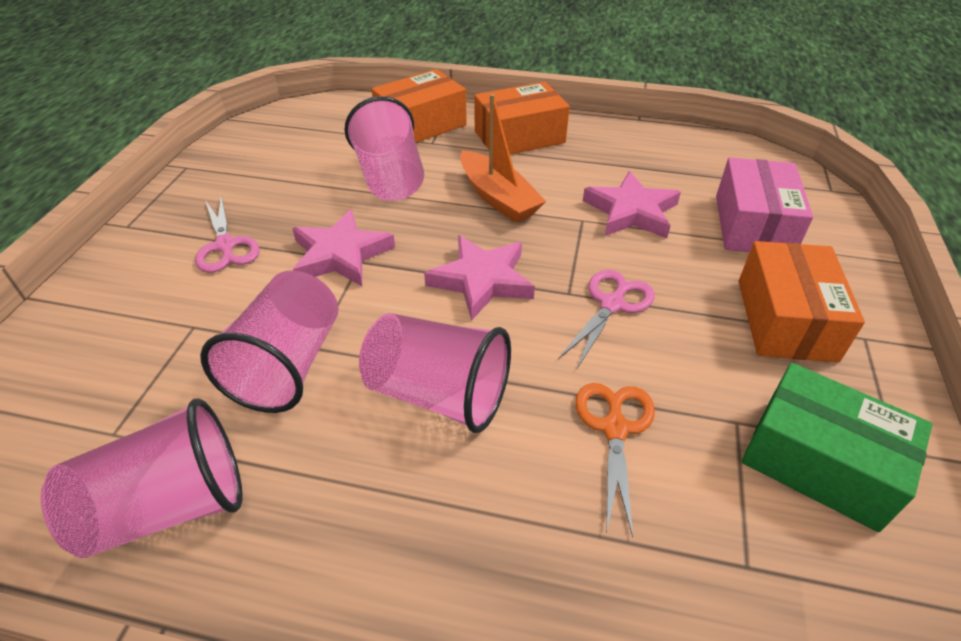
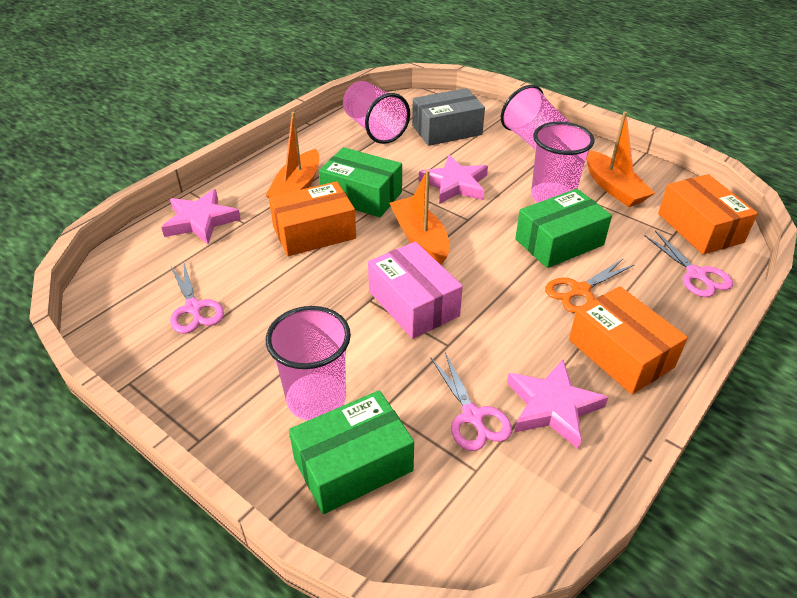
green box: [742,363,933,532] = 1 -> [289,390,414,514] [319,147,402,217] [515,189,612,268] = 3
grey box: none = 0 -> [412,88,485,146] = 1
orange boat: [460,94,546,222] = 1 -> [265,112,319,198] [389,170,450,265] [586,111,655,207] = 3
pink scissors: [195,196,260,273] [558,270,655,368] = 2 -> [170,263,224,334] [430,352,512,451] [645,231,733,297] = 3

